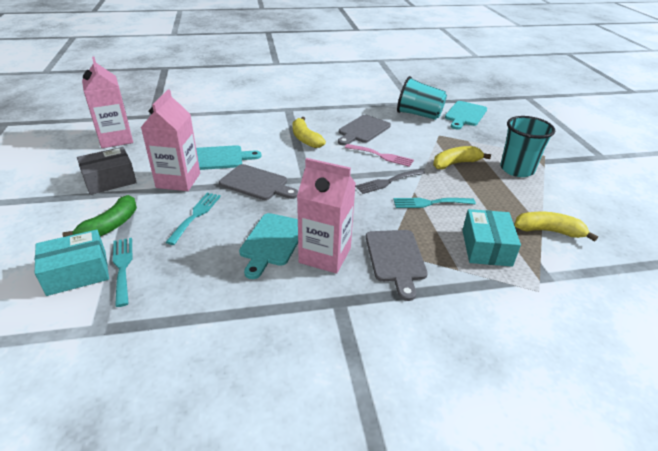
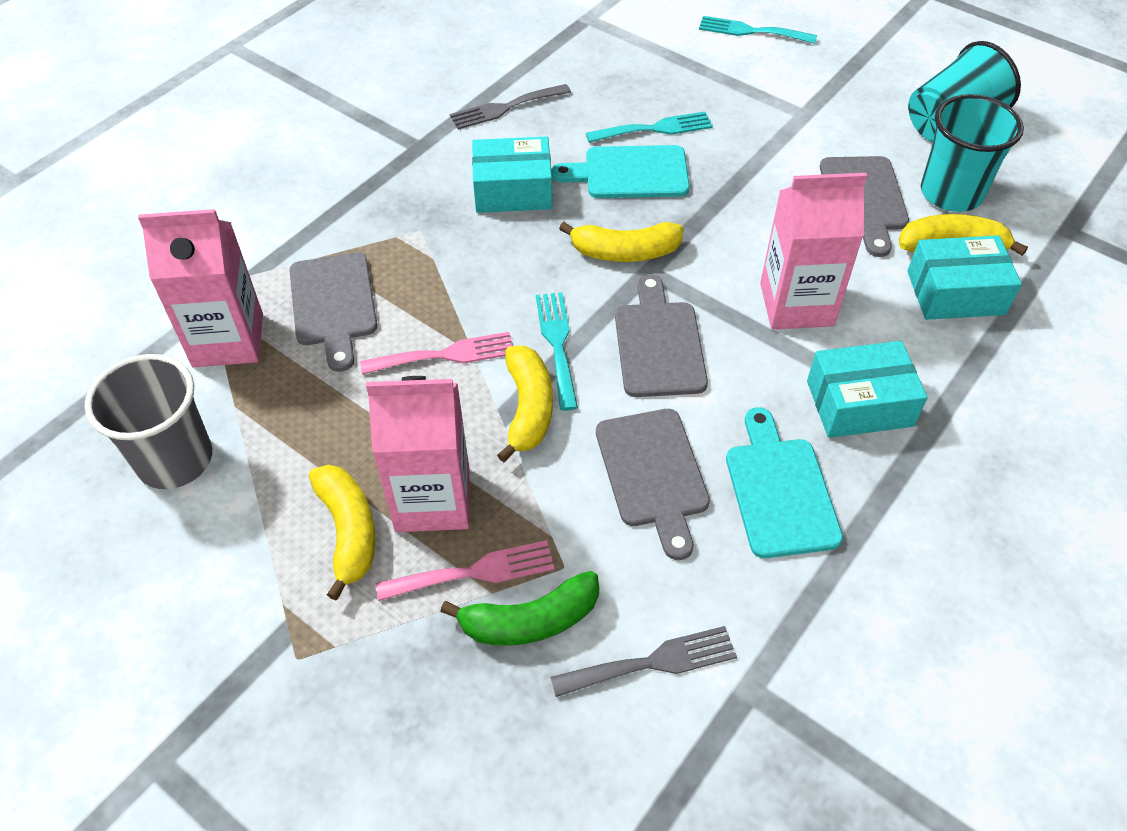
grey box: [77,147,137,195] = 1 -> none = 0
grey cup: none = 0 -> [84,354,212,489] = 1
grey cutting board: [219,164,298,200] [338,115,391,146] [366,230,428,301] = 3 -> [289,252,377,372] [596,409,710,560] [615,274,708,397] [820,156,909,257] = 4
grey fork: [355,169,425,194] = 1 -> [450,84,571,130] [550,626,737,697] = 2
pink fork: [345,144,414,167] = 1 -> [360,332,513,375] [376,540,554,601] = 2
turquoise box: [35,230,109,296] [462,209,521,267] = 2 -> [472,136,552,213] [807,341,928,438] [907,235,1022,320] = 3
turquoise cutting board: [196,145,262,170] [239,213,298,279] [445,101,487,130] = 3 -> [551,145,690,198] [726,407,843,558] = 2
yellow banana: [293,117,326,148] [433,146,491,169] [515,212,598,242] = 3 -> [309,465,376,601] [497,346,553,462] [559,222,684,262] [899,214,1028,256] = 4

